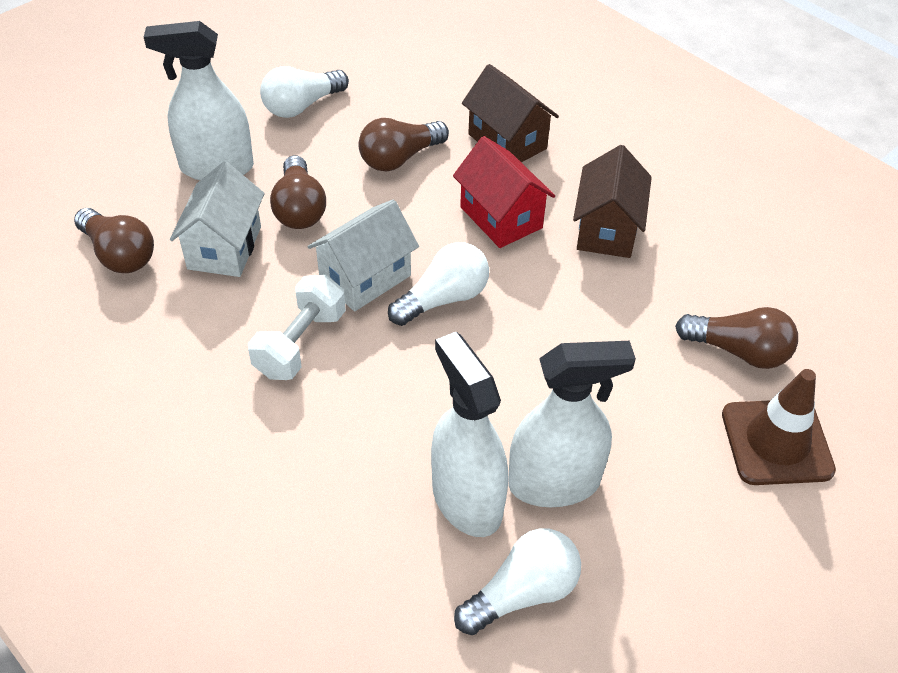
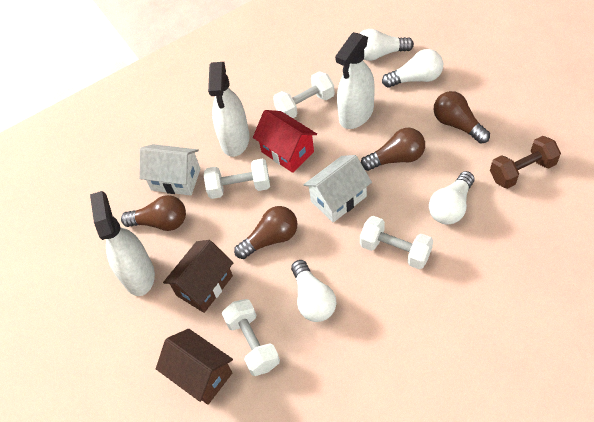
brown dumbbell: none = 0 -> [490,136,561,189] = 1
brown traffic cone: [722,369,836,485] = 1 -> none = 0
white dumbbell: [248,275,346,380] = 1 -> [204,159,270,199] [222,299,280,376] [273,71,335,118] [360,216,433,269] = 4
white light bulb: [260,66,349,118] [388,242,489,326] [454,528,581,635] = 3 -> [291,260,336,322] [359,29,414,61] [382,49,443,88] [429,171,475,224] = 4

